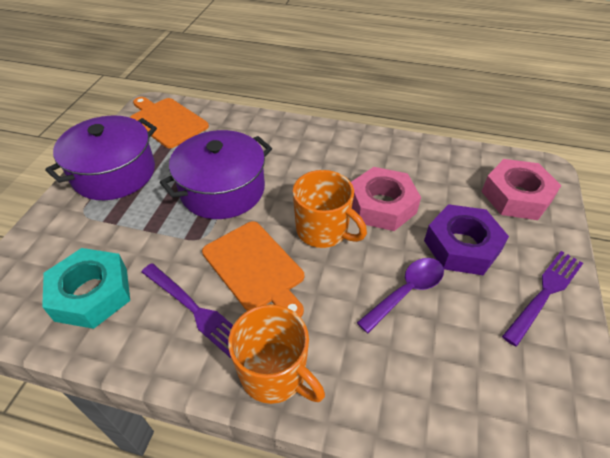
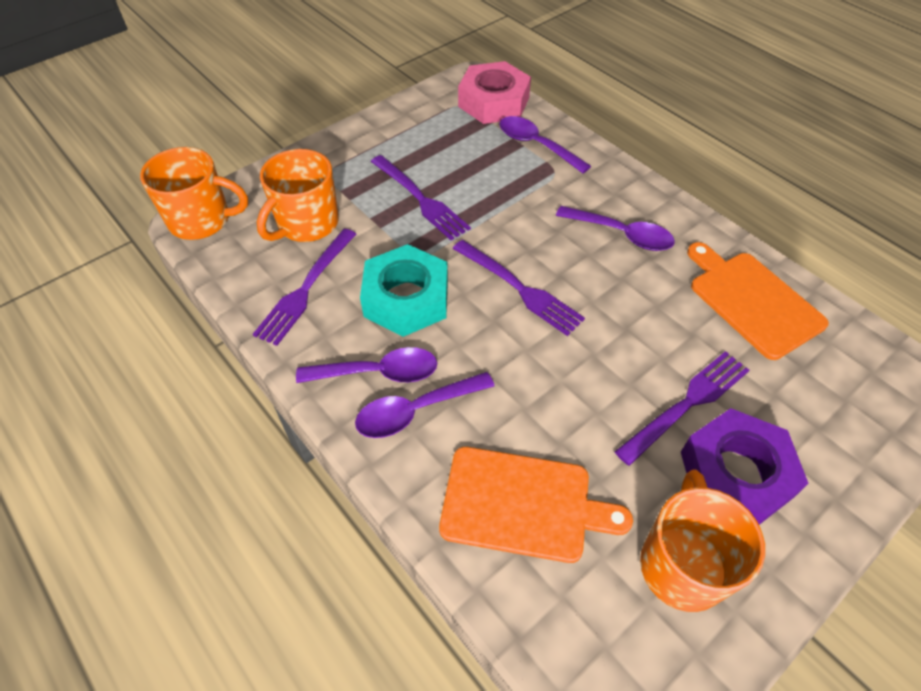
orange mug: [228,304,325,404] [293,170,367,248] = 2 -> [140,147,248,240] [257,149,339,242] [640,469,765,612] = 3
pink nut: [351,167,421,231] [481,159,561,220] = 2 -> [458,61,531,124] = 1
purple fork: [142,263,233,358] [502,251,583,347] = 2 -> [253,229,356,346] [371,155,471,240] [453,240,585,336] [615,351,749,466] = 4
purple pot: [45,116,157,200] [160,130,272,219] = 2 -> none = 0
purple spoon: [357,258,444,333] = 1 -> [296,347,437,383] [355,372,495,438] [499,116,591,173] [556,206,675,251] = 4

